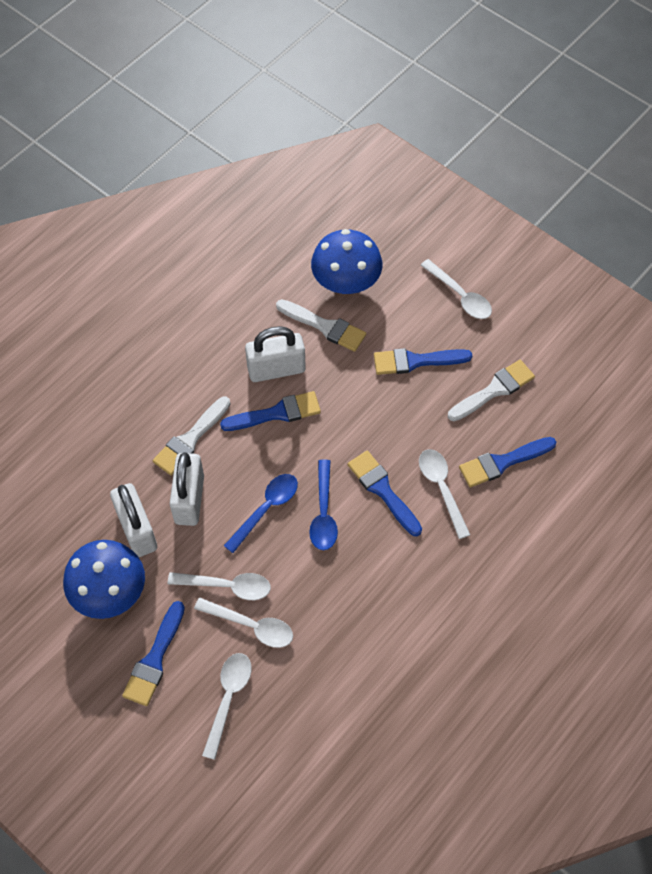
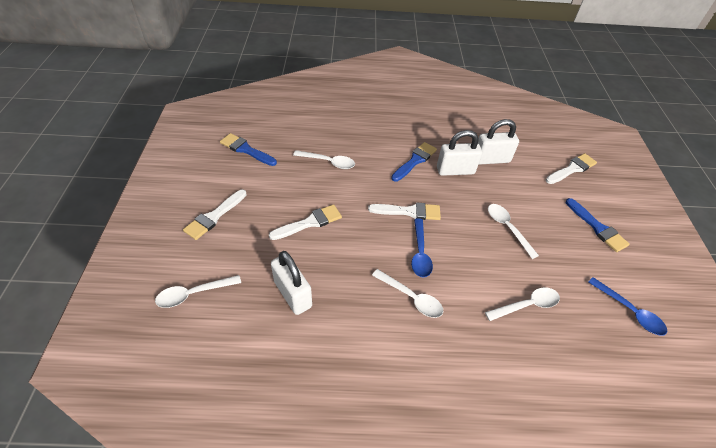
blue brush: [122,601,185,706] [220,391,321,431] [348,451,422,536] [374,348,472,375] [459,437,556,487] = 5 -> [220,133,277,166] [391,142,437,182] [566,198,630,252] = 3
blue mushroom: [63,540,145,619] [311,229,382,294] = 2 -> none = 0
white brush: [153,397,230,476] [276,299,366,352] [448,360,535,421] = 3 -> [183,190,247,240] [269,204,342,240] [368,203,441,220] [546,153,597,184] = 4

